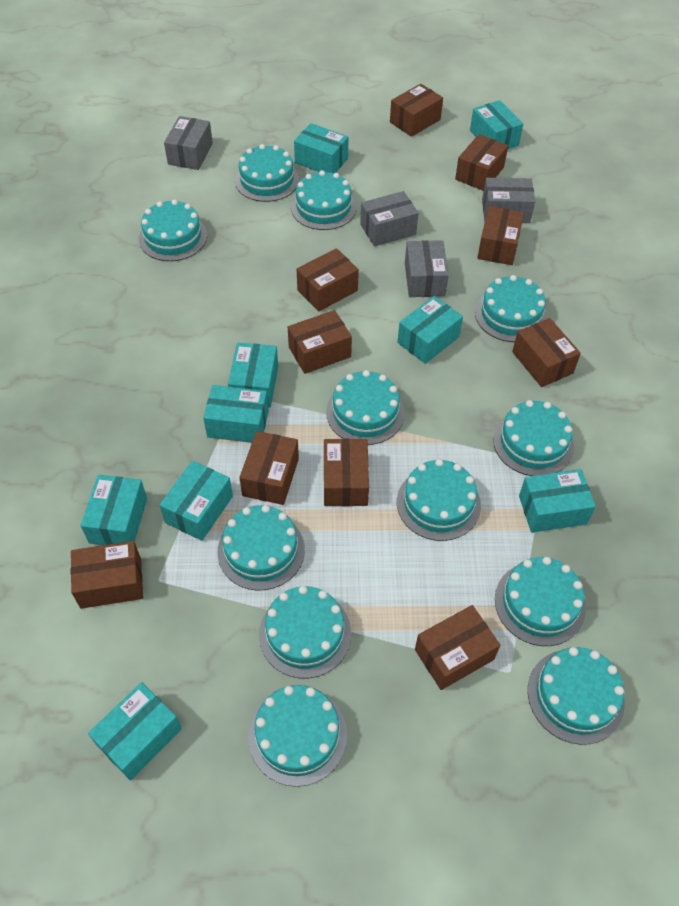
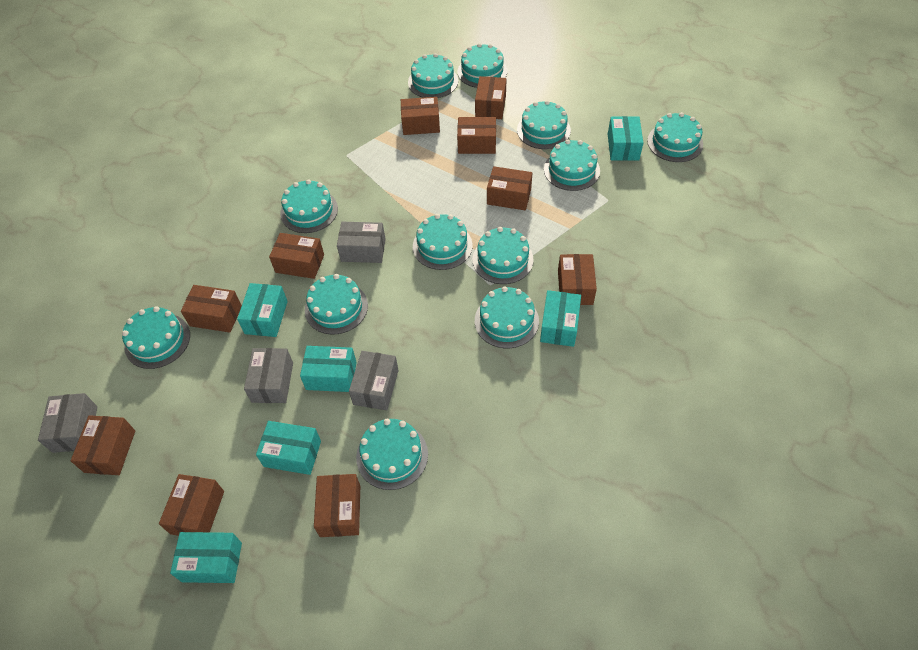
turquoise box: [81,475,147,545] [88,682,182,781] [160,461,233,541] [203,385,269,443] [228,343,278,408] [294,123,349,173] [397,296,463,364] [470,100,523,149] [519,469,596,533] = 9 -> [170,532,242,583] [237,283,288,337] [256,421,321,475] [300,346,357,392] [540,290,581,347] [608,116,643,161] = 6

